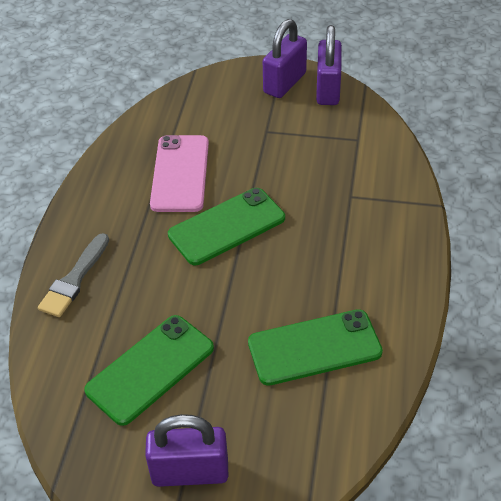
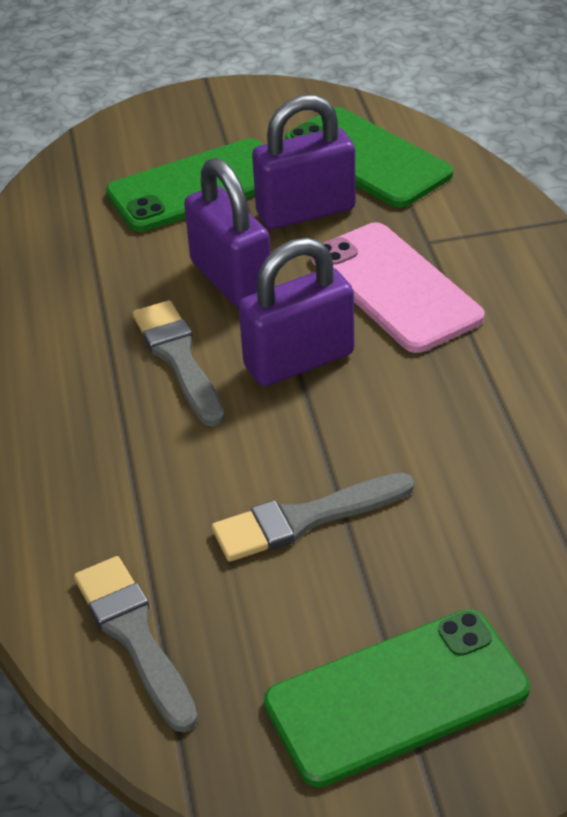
grey brush: [38,233,109,317] = 1 -> [74,556,198,732] [133,300,225,427] [212,473,414,562] = 3

